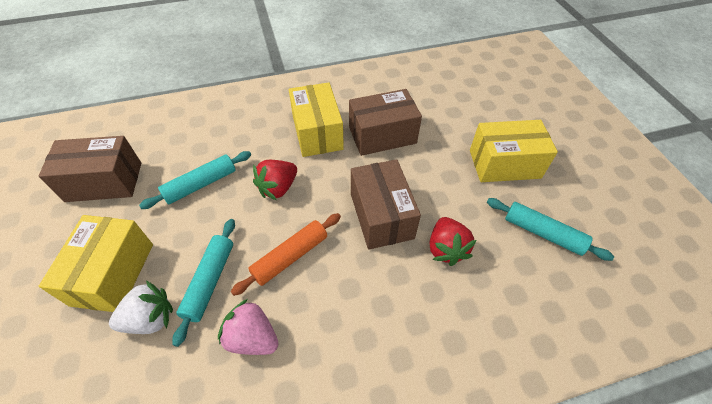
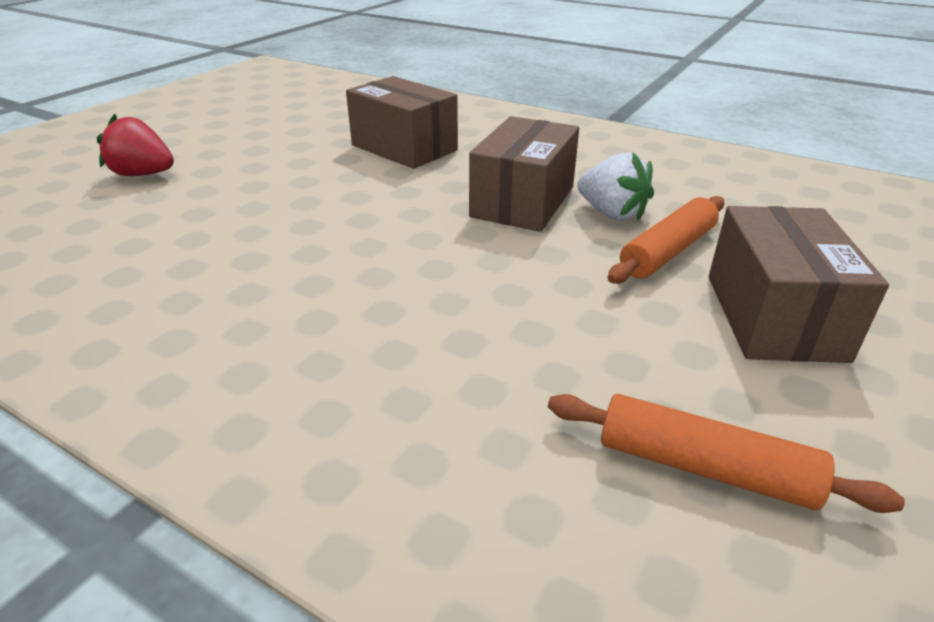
orange rolling pin: [231,213,341,296] = 1 -> [548,394,905,513] [608,196,724,284] = 2
pink strawberry: [218,299,279,355] = 1 -> none = 0
red strawberry: [253,160,297,200] [430,217,477,266] = 2 -> [97,114,174,176] = 1
turquoise rolling pin: [139,151,251,209] [172,219,235,347] [487,198,614,261] = 3 -> none = 0
yellow box: [39,215,153,312] [289,82,344,157] [470,120,558,182] = 3 -> none = 0

